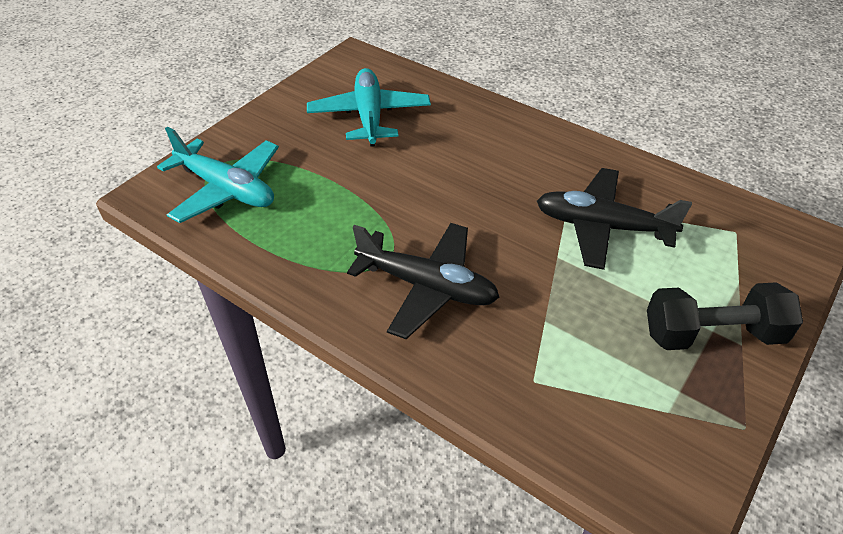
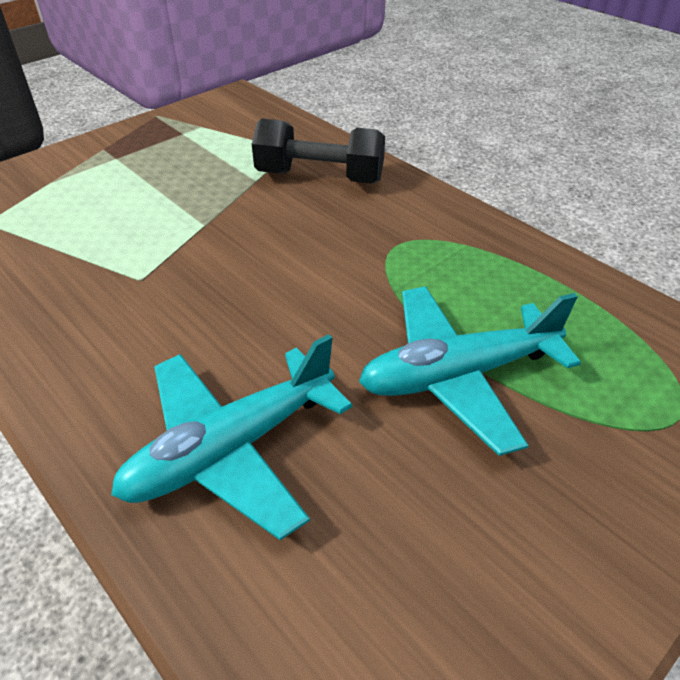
black plane: [347,223,500,339] [537,168,692,270] = 2 -> none = 0

